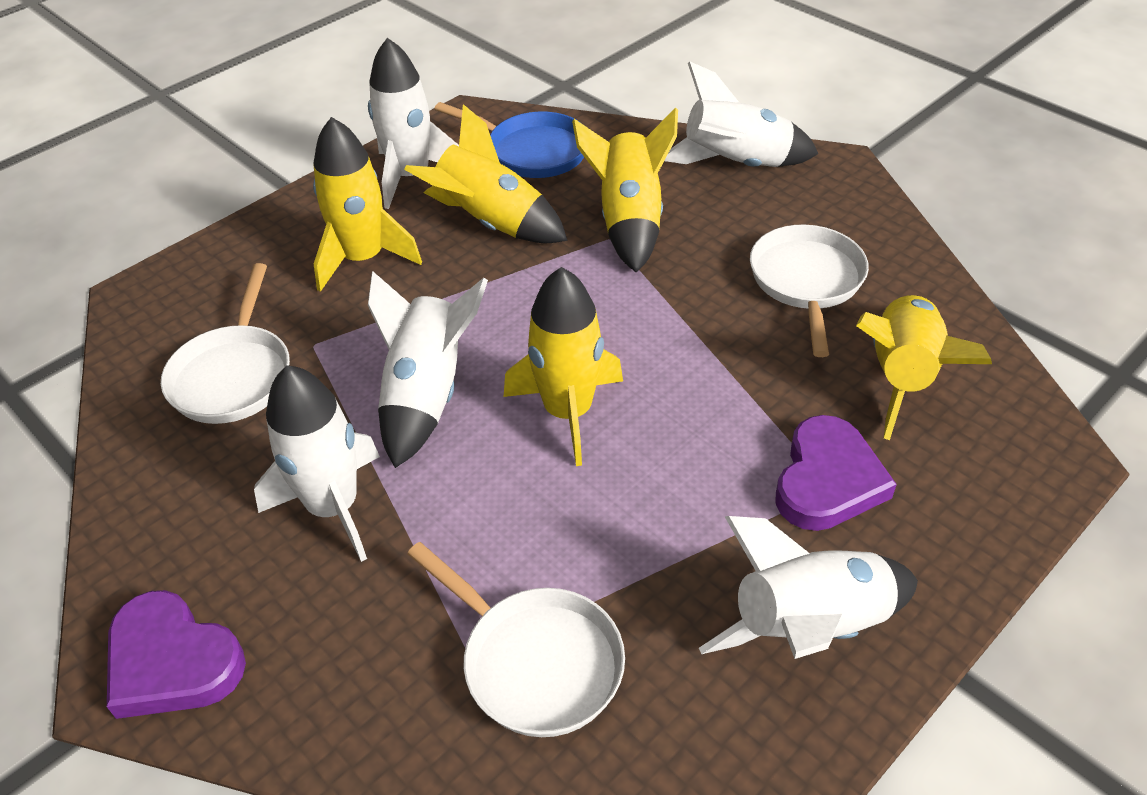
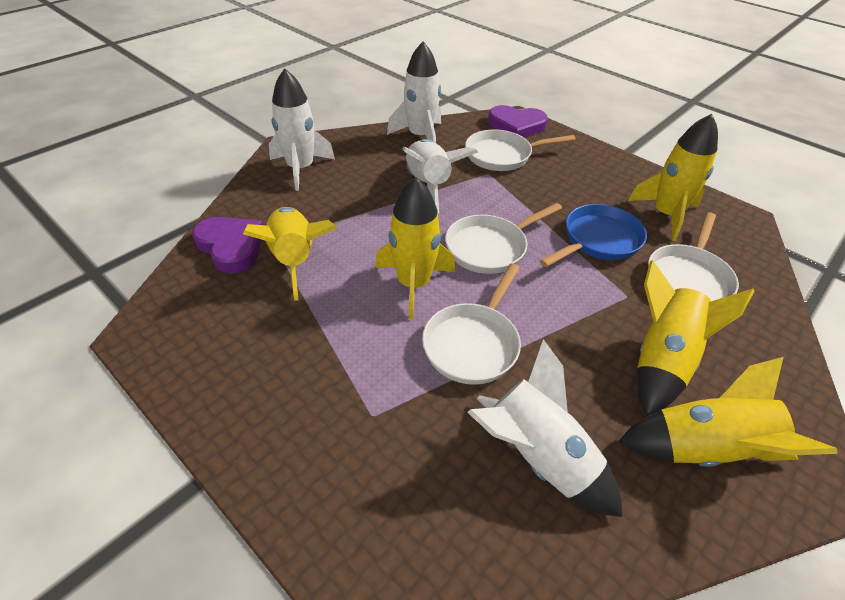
white pan: [161,263,290,424] [407,542,625,737] [750,225,869,357] = 3 -> [422,264,521,385] [445,203,562,274] [465,130,575,171] [648,212,739,301] = 4
white rocket: [254,365,380,562] [368,38,459,209] [368,271,488,468] [664,61,819,167] [699,516,918,659] = 5 -> [269,68,335,191] [387,41,441,143] [402,139,478,214] [467,339,622,517] = 4

